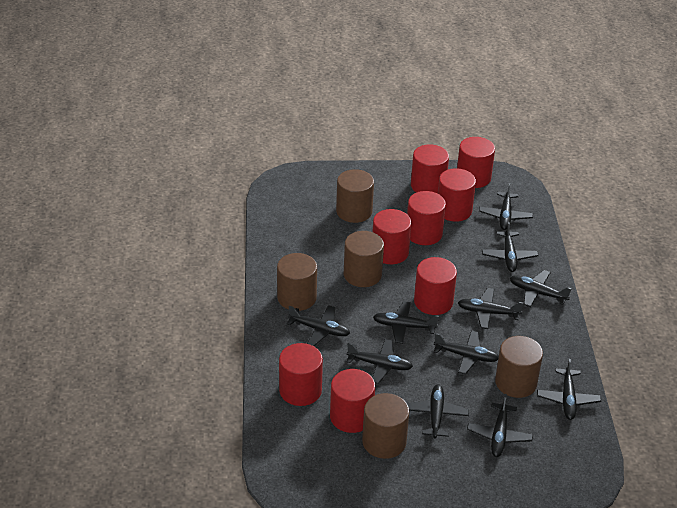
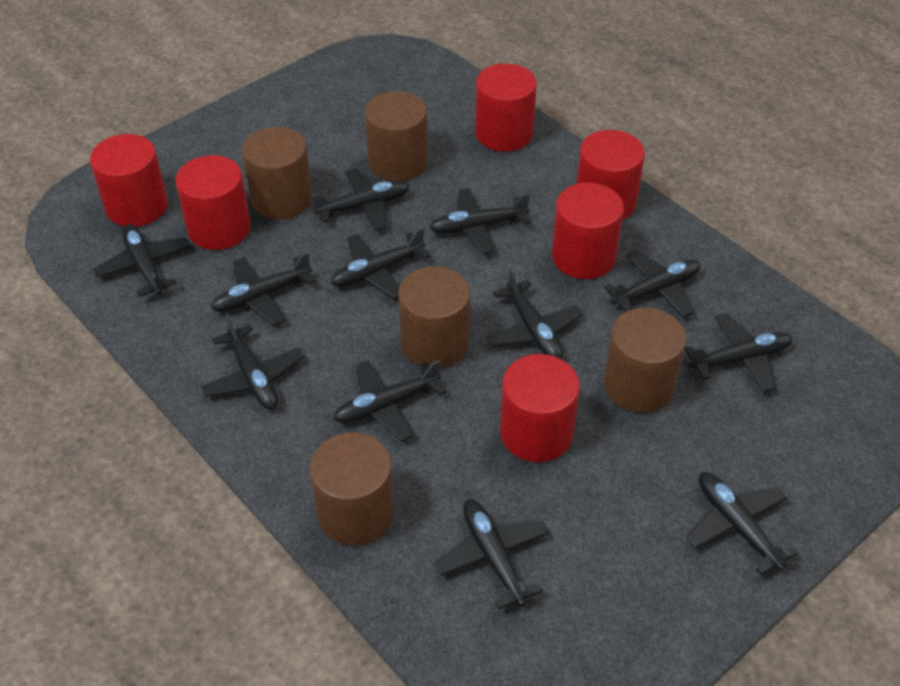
black plane: [287,305,350,346] [346,339,413,384] [373,301,439,344] [407,384,469,438] [434,330,499,374] [458,288,524,329] [467,394,533,457] [479,183,533,230] [482,222,538,272] [510,270,571,307] [537,359,601,420] = 11 -> [93,224,190,297] [200,314,304,409] [211,252,316,325] [312,168,410,231] [331,227,431,299] [333,360,446,441] [429,188,531,254] [435,499,549,609] [486,269,583,359] [604,249,700,318] [685,313,792,393] [686,472,798,575] = 12
red cylinder: [279,343,323,406] [330,369,375,433] [372,209,411,264] [407,191,446,245] [411,144,449,194] [414,257,457,315] [438,168,476,222] [457,137,495,188] = 8 -> [90,134,168,227] [176,155,251,250] [475,63,537,152] [500,354,580,462] [552,182,624,279] [576,130,645,220] = 6

